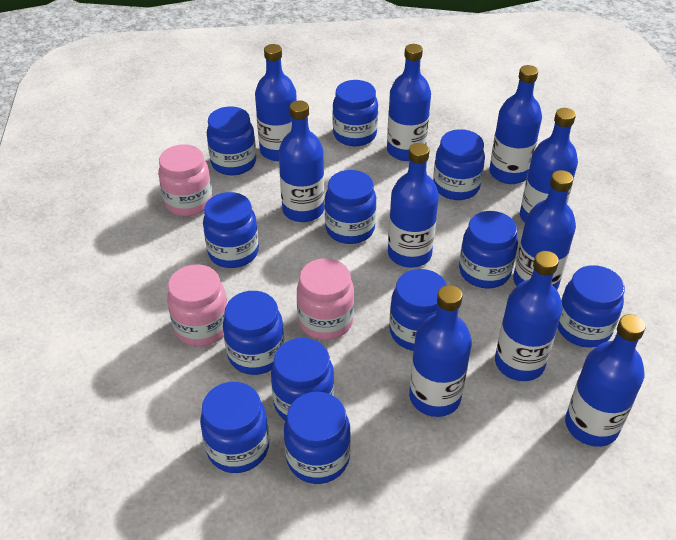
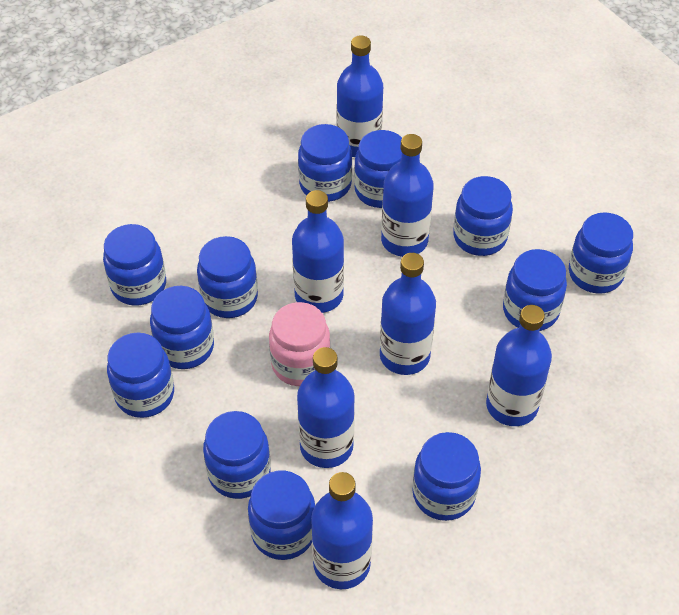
blue bottle: [255,44,297,161] [279,100,325,222] [387,44,431,161] [388,143,439,268] [409,285,472,417] [489,65,542,184] [495,251,562,381] [513,170,576,290] [520,108,578,223] [565,314,646,447] = 10 -> [292,190,344,313] [297,347,355,468] [311,472,373,589] [337,35,383,157] [380,253,436,375] [381,134,434,257] [486,305,552,426] = 7
pink jar: [158,144,212,217] [167,264,227,347] [297,258,354,340] = 3 -> [269,302,330,386] = 1

